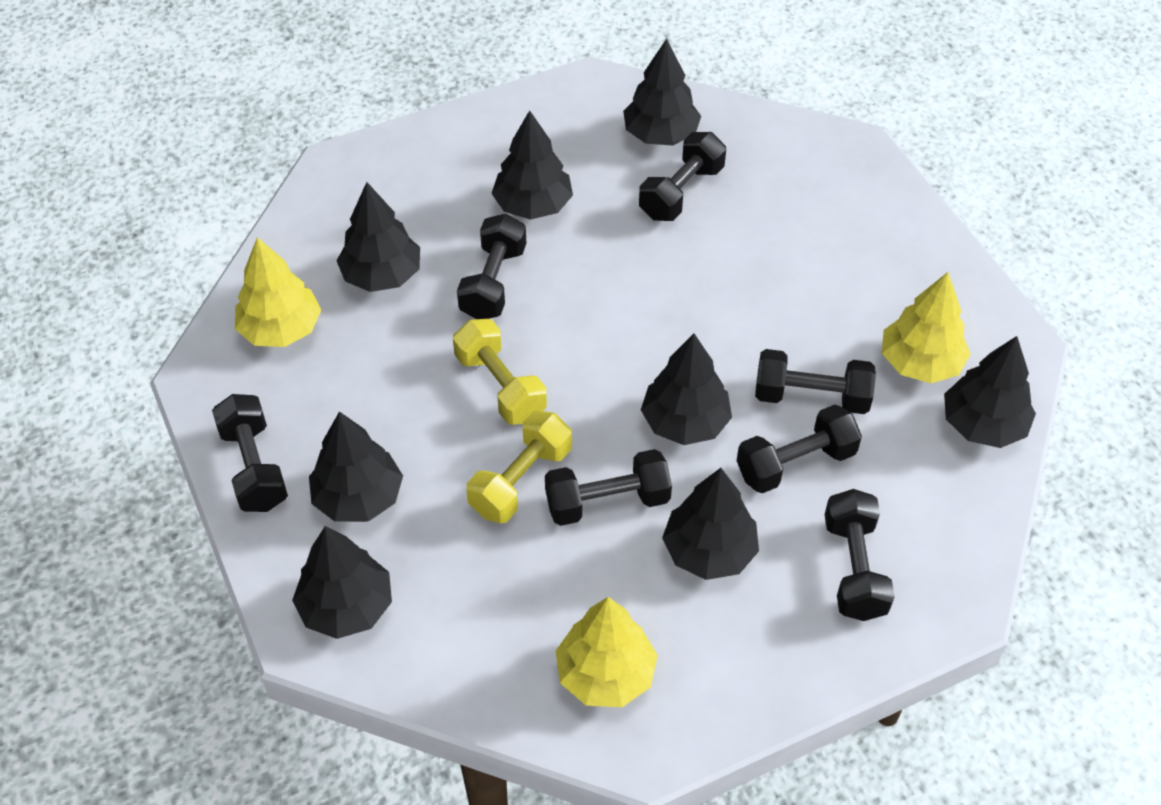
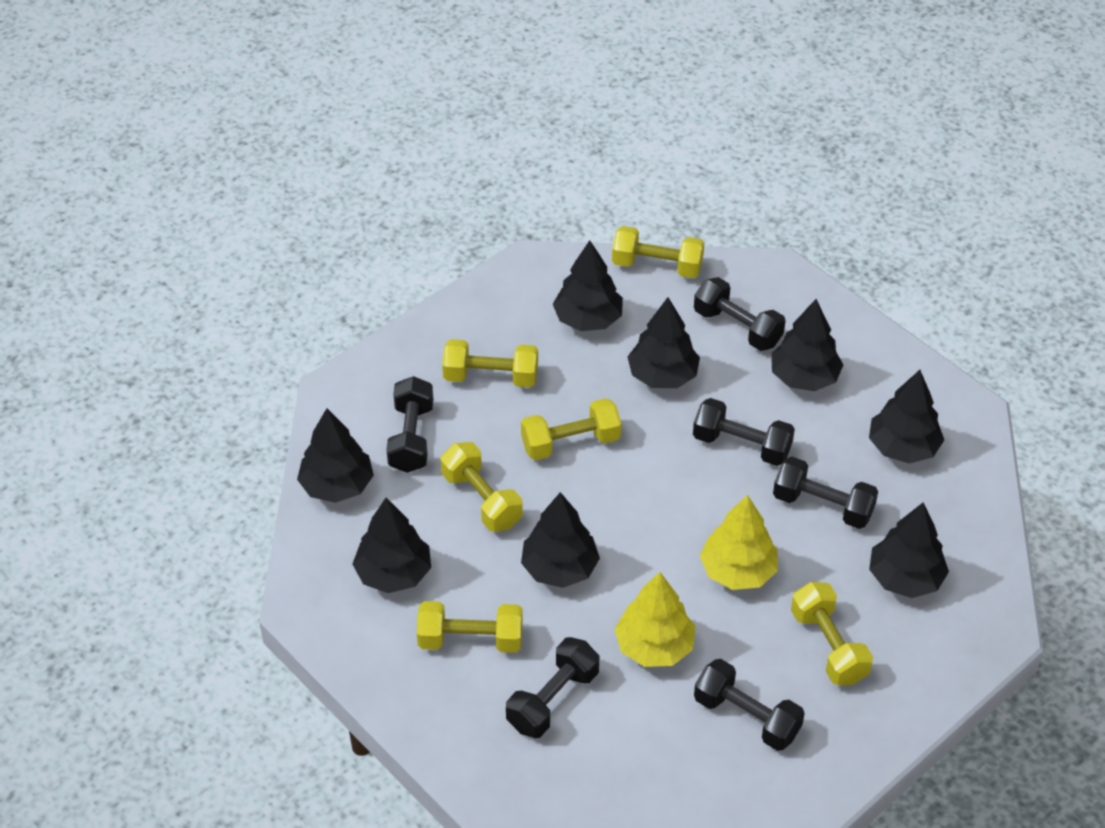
black dumbbell: [212,394,288,512] [457,214,526,319] [545,449,672,526] [639,132,726,221] [737,405,862,493] [755,349,876,414] [824,489,895,621] = 7 -> [386,376,433,473] [506,637,599,738] [693,398,795,466] [694,277,786,351] [694,659,805,751] [773,457,878,529] = 6
yellow dumbbell: [453,319,547,425] [466,410,572,523] = 2 -> [417,601,523,653] [440,442,523,532] [442,339,538,387] [521,398,622,460] [612,226,705,278] [791,582,873,685] = 6
yellow tree: [235,237,321,347] [556,597,658,707] [882,272,970,383] = 3 -> [615,572,696,667] [700,495,778,590] = 2

